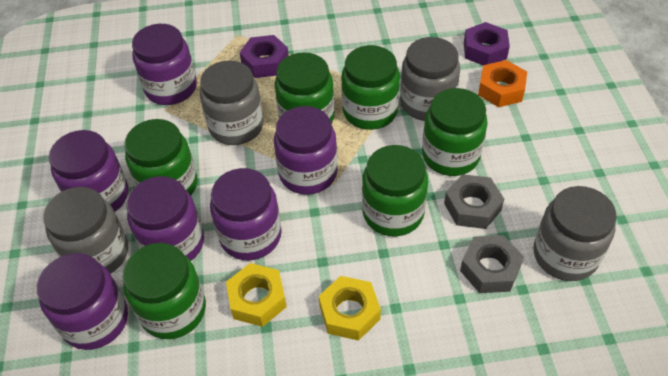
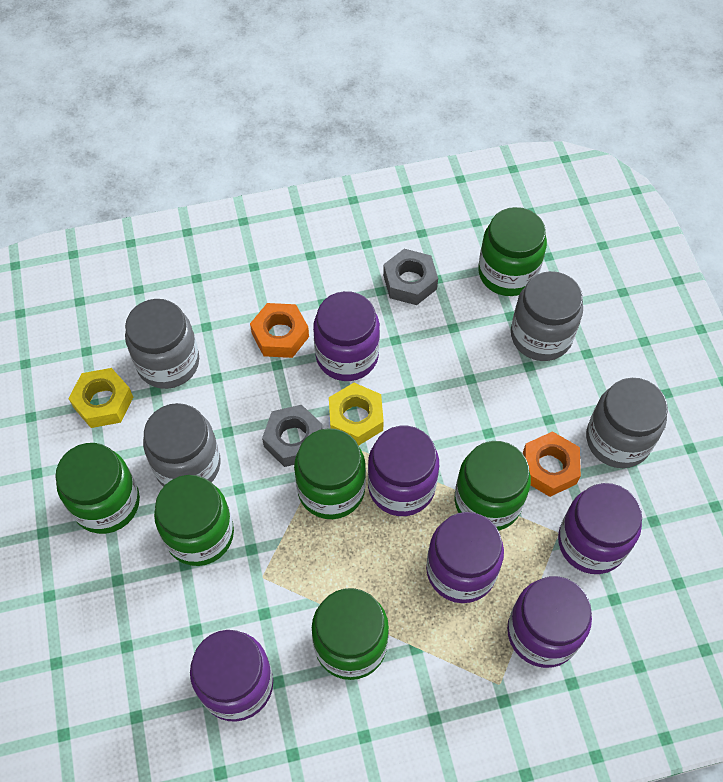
orange nut: [478,60,527,107] = 1 -> [250,303,309,358] [523,431,581,497] = 2
purple nut: [240,35,289,78] [464,22,510,65] = 2 -> none = 0

